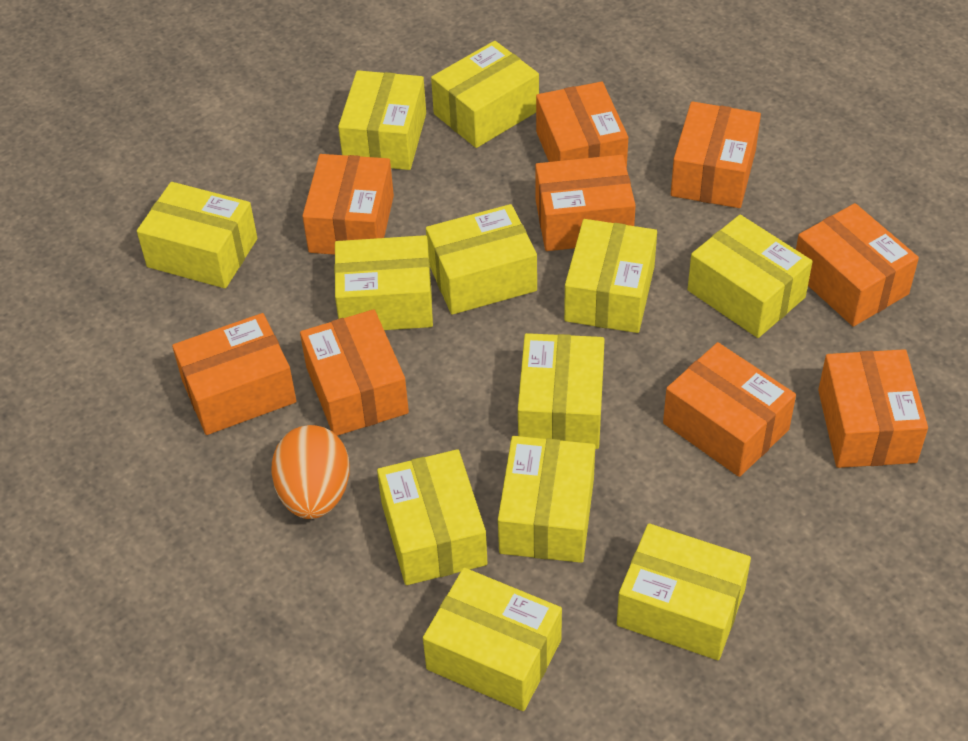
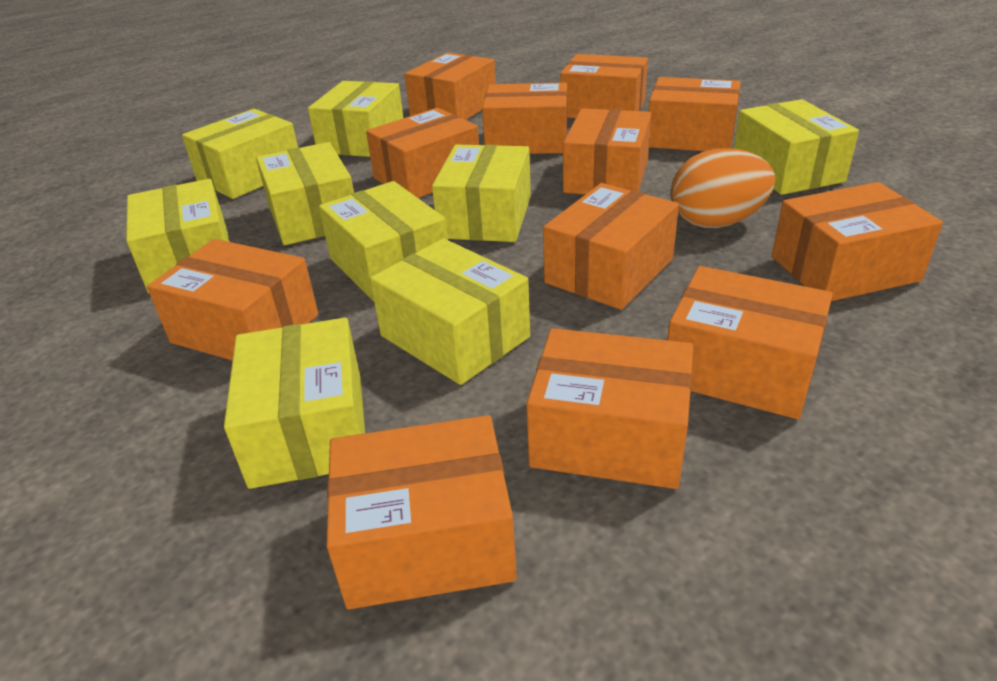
orange box: [172,313,296,435] [300,309,409,436] [302,154,394,255] [535,155,636,251] [536,82,628,168] [663,342,796,477] [671,101,761,208] [796,203,919,327] [818,349,928,468] = 9 -> [147,239,318,361] [326,415,517,609] [366,108,479,198] [405,52,496,120] [482,83,567,154] [526,328,693,489] [543,183,679,310] [560,54,648,118] [563,108,651,195] [648,77,741,151] [667,266,833,419] [772,182,943,301] = 12
yellow box: [137,182,257,288] [334,235,433,330] [338,70,426,170] [377,449,487,585] [423,568,562,711] [426,204,537,315] [431,41,539,148] [498,436,595,563] [518,333,605,449] [564,219,657,333] [617,524,751,660] [688,215,813,338] = 12 -> [126,179,229,294] [182,109,298,199] [224,318,365,489] [256,142,354,245] [308,81,403,157] [319,181,448,301] [370,238,530,385] [432,145,531,242] [734,99,859,195] = 9

